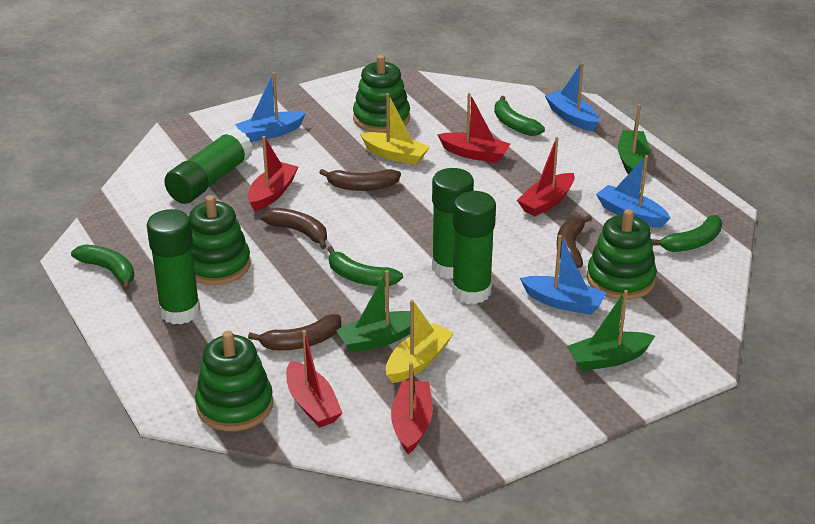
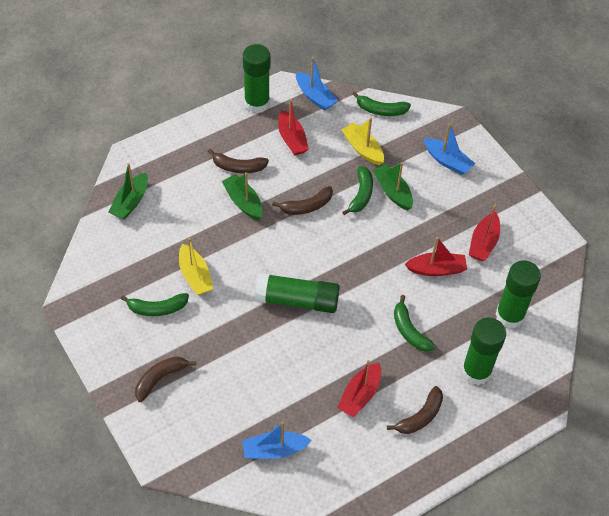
blue boat: [235,72,306,142] [520,235,607,315] [545,62,599,131] [596,155,670,228] = 4 -> [242,422,312,459] [296,57,338,111] [424,123,475,175] = 3
green stacking toy: [189,195,251,285] [195,331,273,431] [353,55,410,133] [587,209,657,300] = 4 -> none = 0
red boat: [248,136,298,211] [286,330,342,428] [391,362,433,454] [437,93,510,163] [517,137,575,216] = 5 -> [278,99,309,156] [337,360,381,417] [405,237,467,276] [469,205,500,261] = 4

